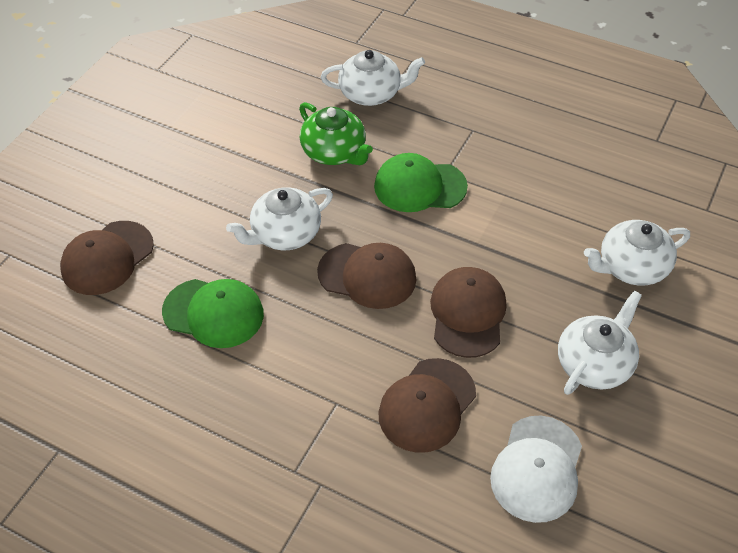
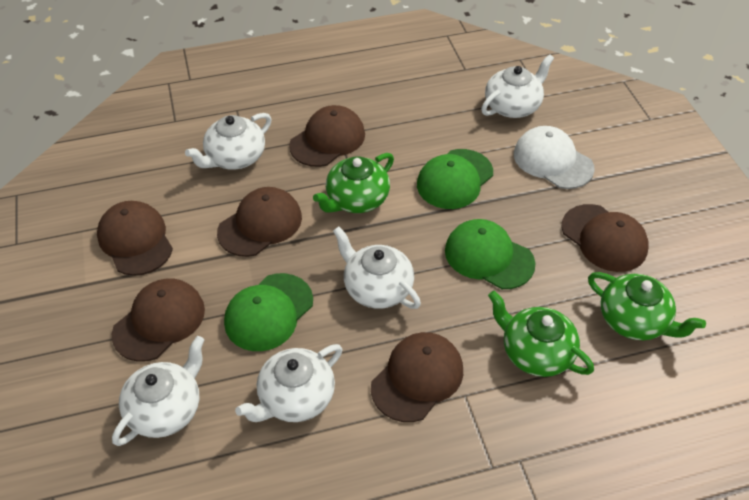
brown cap: [60,221,154,295] [317,243,416,309] [379,358,476,453] [430,267,507,358] = 4 -> [97,201,173,276] [112,279,205,362] [217,187,302,257] [289,105,365,167] [371,332,463,422] [561,204,649,272] = 6
green cap: [162,279,264,348] [374,153,468,212] = 2 -> [224,273,313,351] [417,149,493,209] [445,219,535,289] = 3
green teapot: [299,102,373,165] = 1 -> [313,153,394,213] [488,291,594,377] [588,272,706,340] = 3
white teapot: [226,187,333,250] [321,50,425,106] [558,291,642,395] [584,220,690,286] = 4 -> [112,336,205,446] [185,113,272,170] [235,344,342,422] [333,227,421,309] [481,54,554,118] = 5

